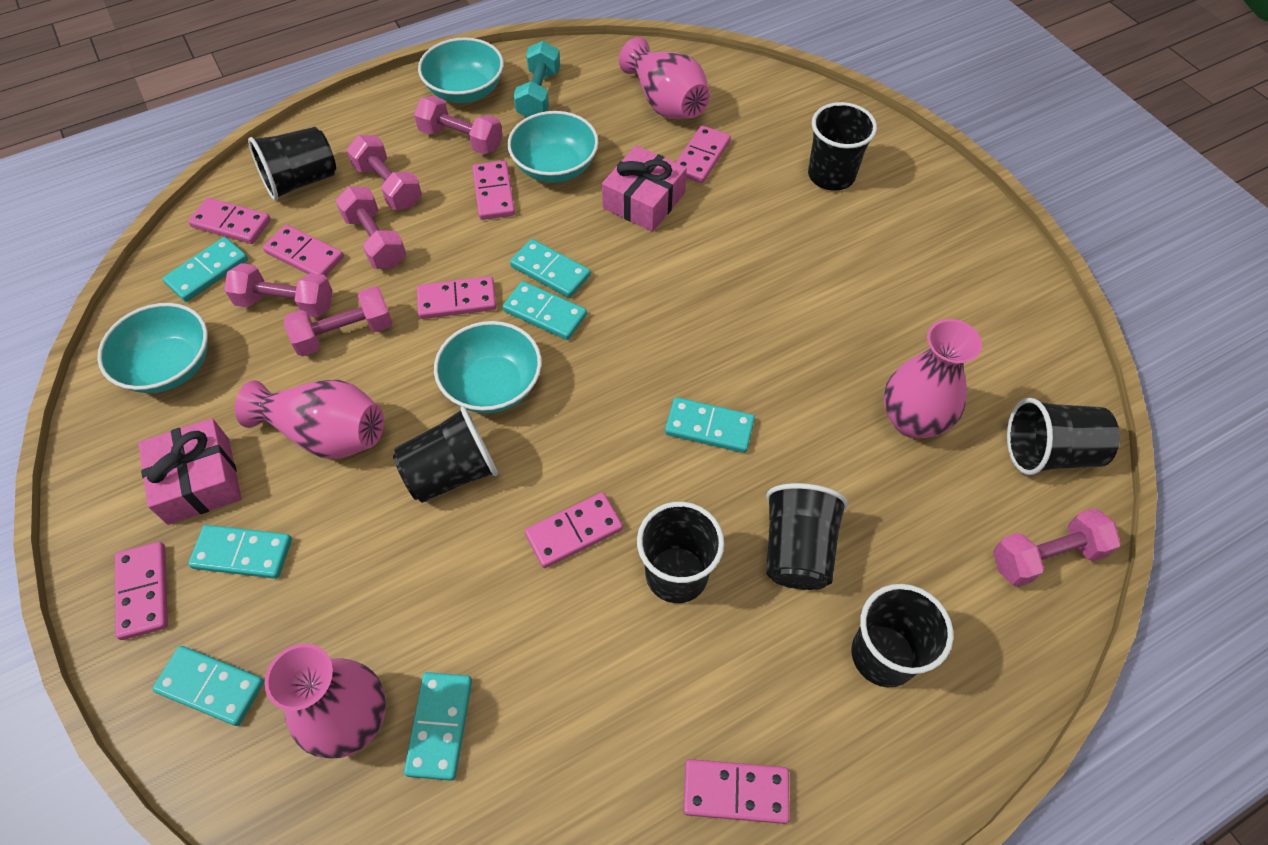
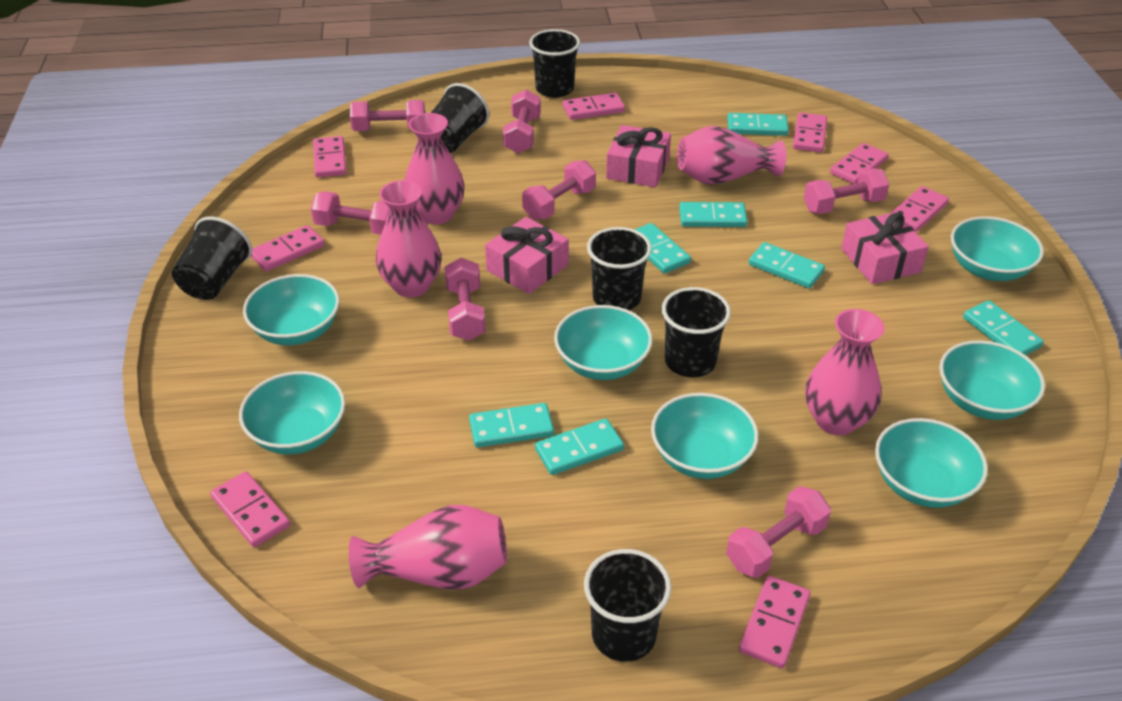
black cup: [248,127,336,201] [393,406,498,503] [637,502,724,603] [766,483,848,590] [808,102,877,191] [851,584,953,687] [1007,398,1120,475] = 7 -> [172,217,252,300] [431,83,490,153] [529,29,580,98] [584,549,671,662] [587,227,652,310] [662,287,731,377] = 6
pink dumbbell: [224,263,333,317] [284,286,393,356] [336,186,406,269] [347,135,422,210] [414,96,503,154] [993,508,1121,587] = 6 -> [311,191,390,235] [350,100,425,131] [445,258,486,341] [503,89,541,154] [522,160,596,220] [726,486,831,578] [804,168,889,214] = 7
pink gift: [138,418,242,525] [602,145,687,232] = 2 -> [485,217,569,294] [606,125,671,187] [841,212,929,284] = 3
pink vase: [235,380,384,459] [265,644,386,759] [619,37,710,119] [884,319,982,438] = 4 -> [349,505,507,590] [376,180,441,298] [405,113,465,225] [677,126,787,185] [805,309,885,435] = 5
turquoise bowl: [97,303,208,393] [418,37,504,103] [434,321,542,413] [508,111,599,183] = 4 -> [239,371,345,454] [243,274,339,345] [554,305,652,380] [651,393,759,479] [875,418,988,508] [939,340,1045,420] [951,216,1044,281] = 7
turquoise dumbbell: [513,41,560,117] = 1 -> none = 0

